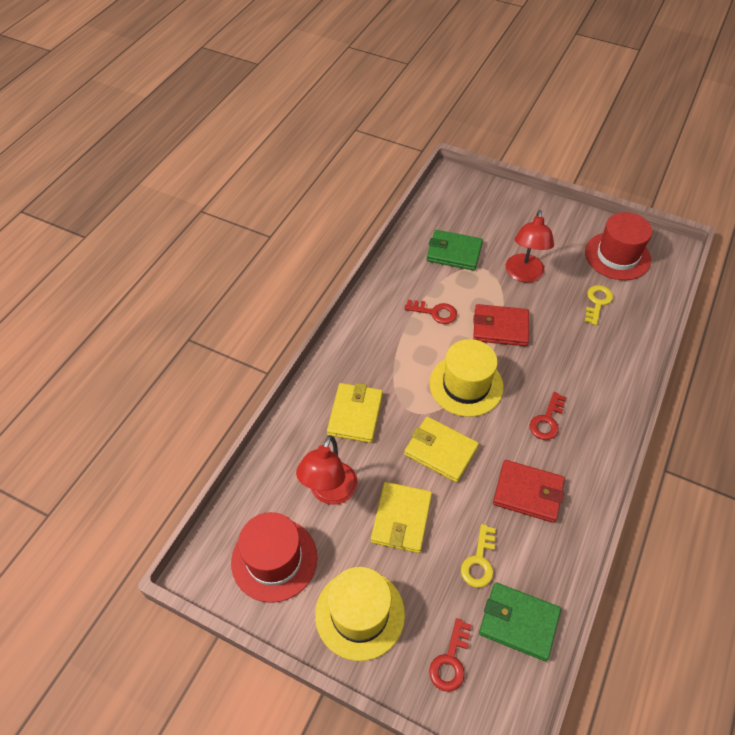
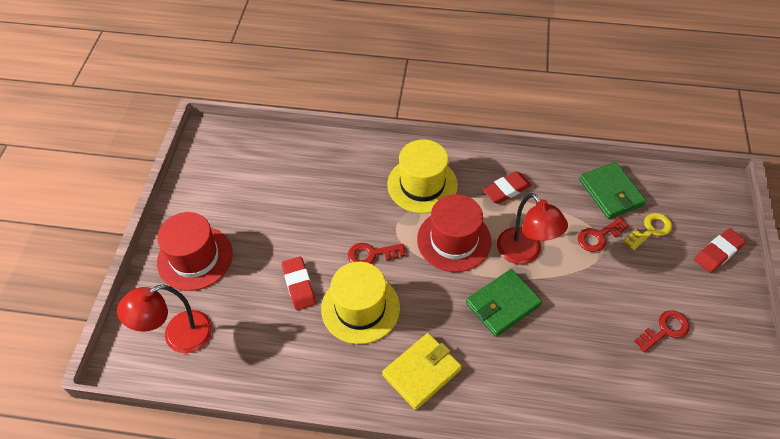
red eraser: none = 0 -> [282,257,316,310] [483,171,532,204] [694,228,746,273] = 3
red wallet: [473,304,529,346] [493,460,565,523] = 2 -> none = 0
yellow key: [461,524,496,588] [584,285,613,325] = 2 -> [624,213,672,250] = 1
yellow wallet: [327,383,383,443] [371,482,432,553] [404,417,479,482] = 3 -> [382,333,462,410] = 1

